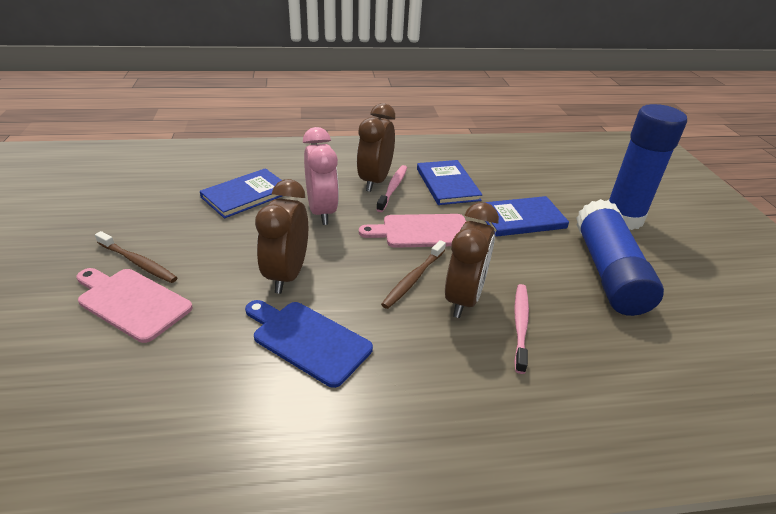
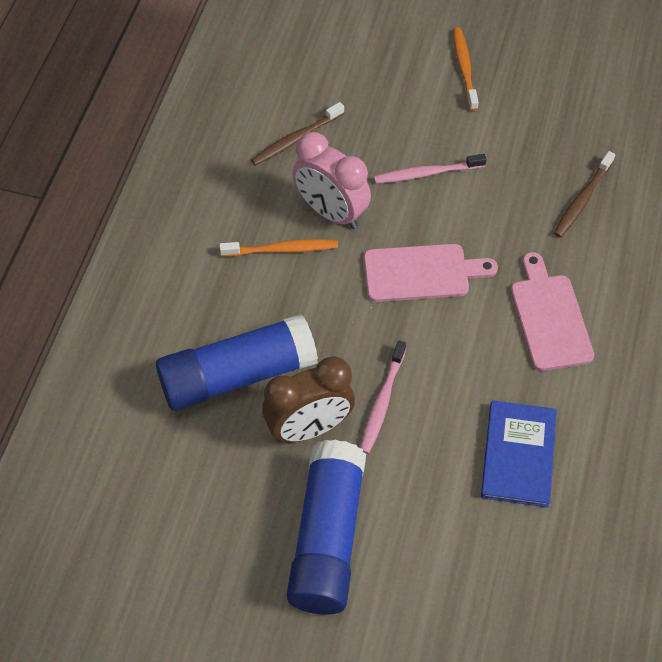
blue book: [200,168,282,218] [417,160,482,205] [486,196,569,237] = 3 -> [481,400,557,507] = 1
blue cutting board: [245,300,373,388] = 1 -> none = 0
brown clock: [255,179,308,294] [357,103,395,192] [445,202,499,318] = 3 -> [262,357,355,443] = 1
orange toothbrush: none = 0 -> [219,239,338,257] [453,27,479,111] = 2

